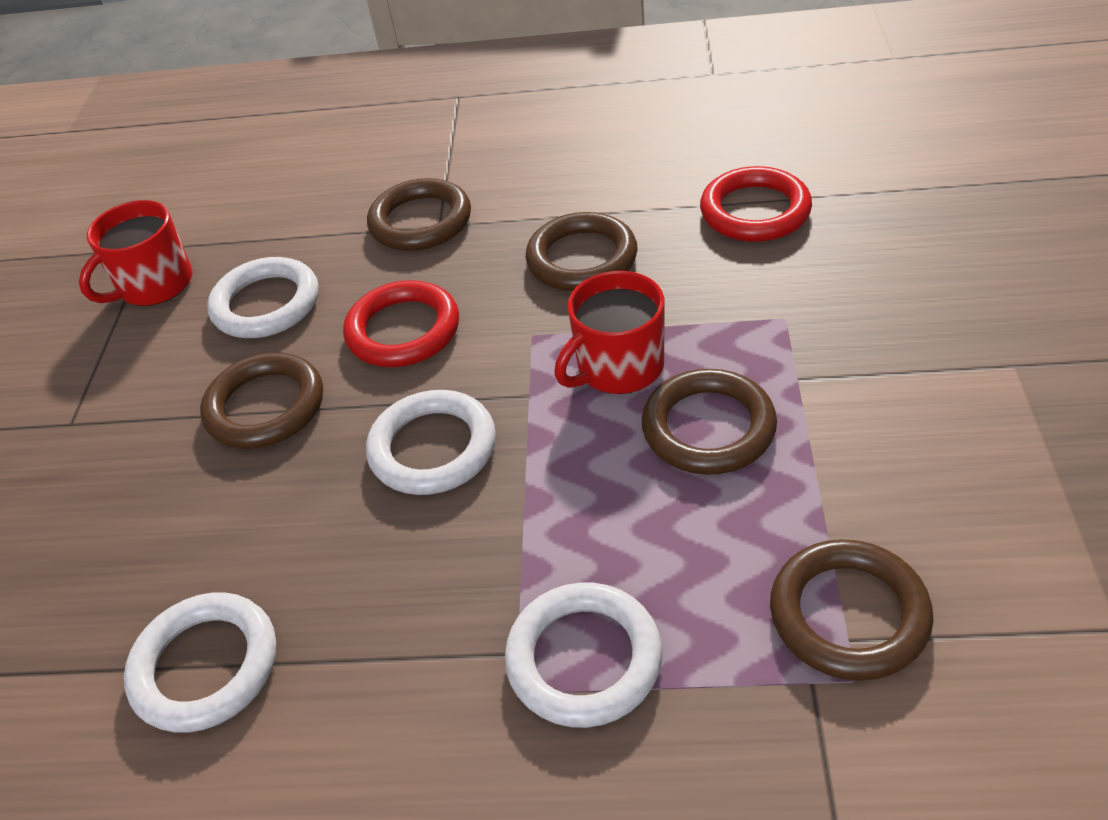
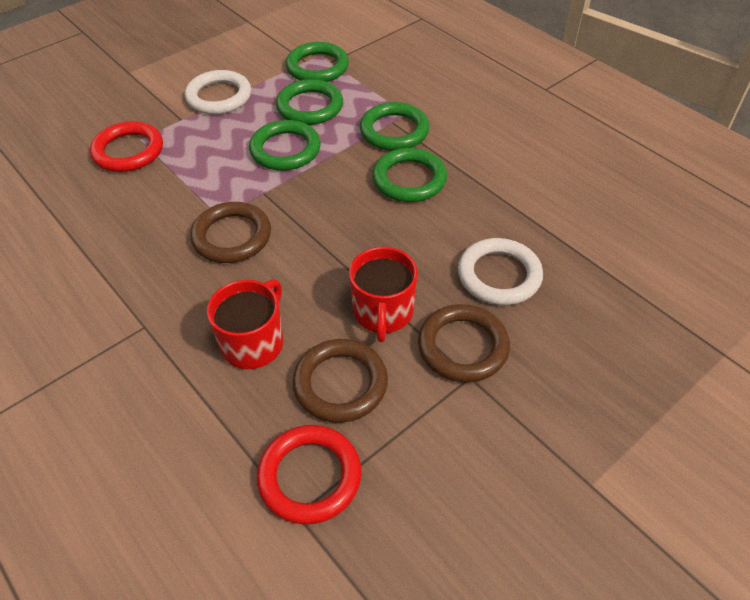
brown ring: [200,353,323,449] [367,178,471,251] [526,212,638,291] [642,369,777,475] [770,539,934,681] = 5 -> [190,202,271,263] [292,339,388,423] [418,304,510,382] = 3
green ring: none = 0 -> [249,120,321,171] [276,79,343,125] [286,42,349,82] [360,102,429,151] [372,148,447,202] = 5
white ring: [124,592,276,733] [207,257,319,338] [366,390,496,495] [505,582,662,728] = 4 -> [185,70,251,115] [458,238,543,305] = 2

